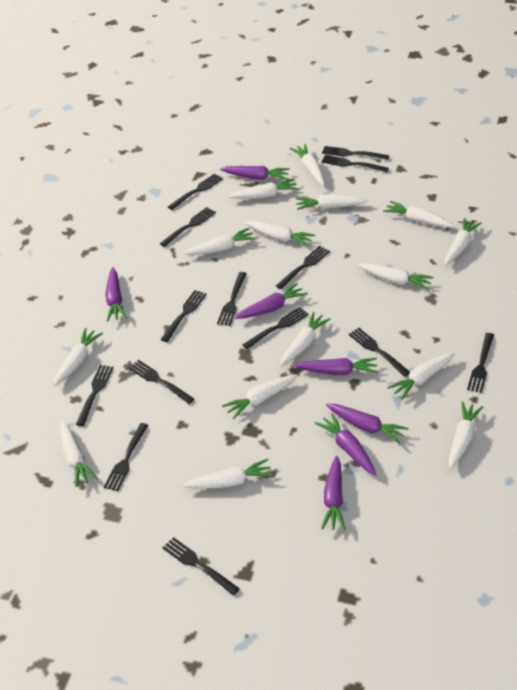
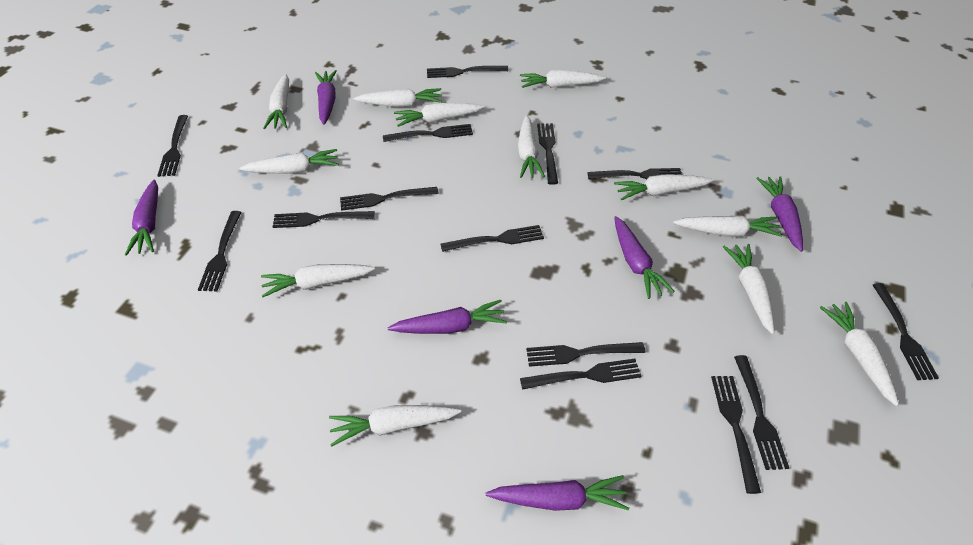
purple carrot: [105,267,127,321] [220,166,290,180] [234,283,307,319] [294,358,378,375] [315,413,376,475] [321,455,345,530] [326,404,408,444] = 7 -> [125,180,158,256] [315,70,337,125] [388,300,507,334] [486,475,629,511] [614,216,674,299] [756,176,803,252] = 6
white carrot: [53,328,103,386] [60,420,98,487] [182,459,273,489] [183,228,256,255] [222,375,298,419] [228,178,299,199] [245,221,315,247] [280,312,331,366] [290,144,325,185] [296,194,369,210] [357,263,434,290] [383,201,455,228] [387,353,455,400] [445,218,482,265] [449,401,483,469] = 15 -> [239,149,338,174] [261,264,375,297] [263,74,289,129] [329,405,461,447] [353,88,442,107] [394,103,484,127] [518,115,545,178] [520,70,606,88] [614,174,713,200] [673,215,783,237] [723,244,774,334] [820,302,899,406] = 12

